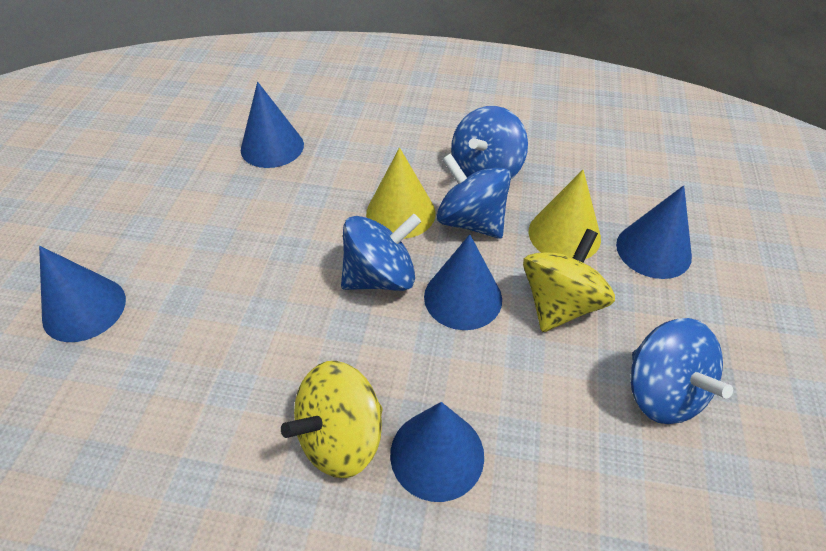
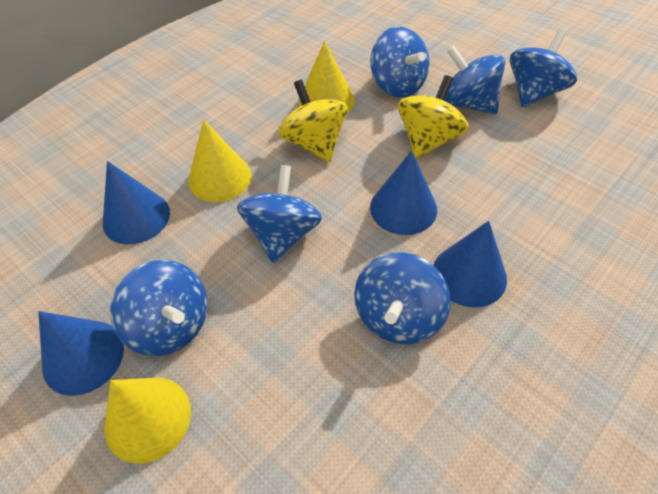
blue cone: [39,246,126,342] [241,82,304,168] [390,402,484,502] [424,234,502,330] [616,185,692,279] = 5 -> [38,311,124,396] [103,161,170,244] [370,150,437,235] [434,221,507,307] = 4
blue spinning top: [341,214,421,291] [436,153,511,239] [451,106,528,179] [631,318,733,424] = 4 -> [110,260,208,356] [237,165,322,263] [354,252,451,344] [370,27,429,98] [444,46,505,114] [510,31,577,107] = 6
yellow cone: [366,148,436,239] [529,170,601,259] = 2 -> [104,378,191,464] [188,120,251,202] [299,41,355,114] = 3

